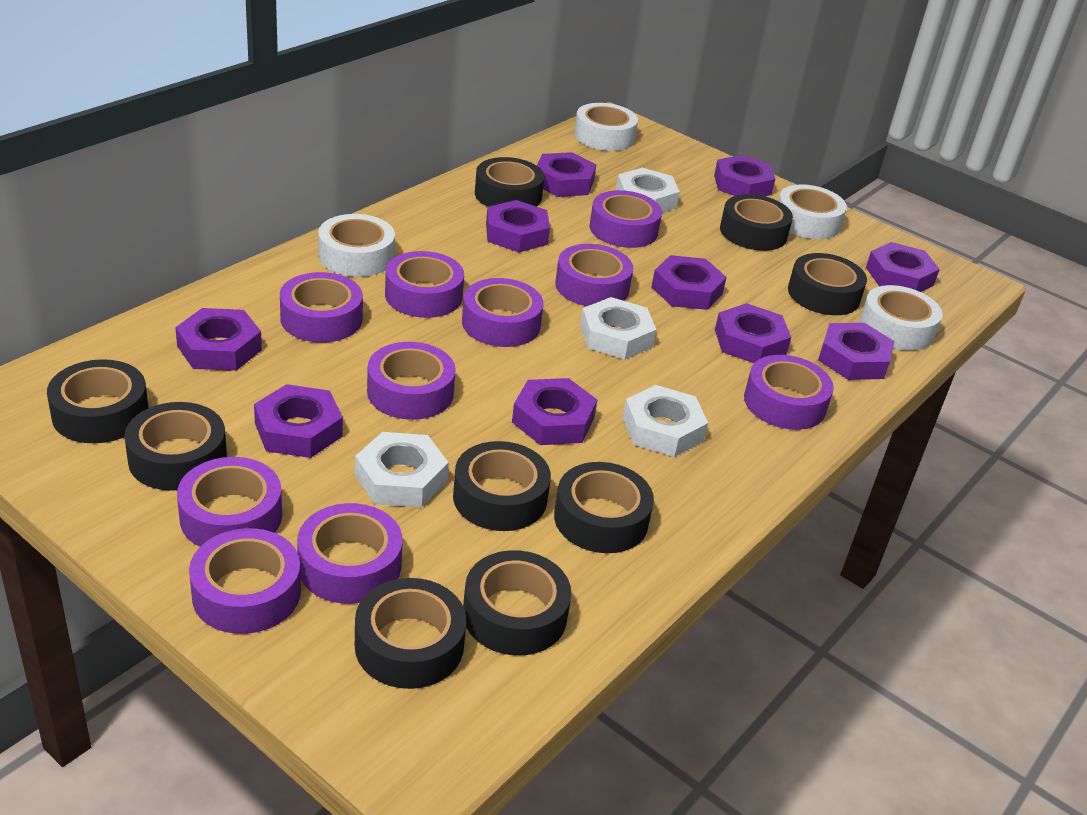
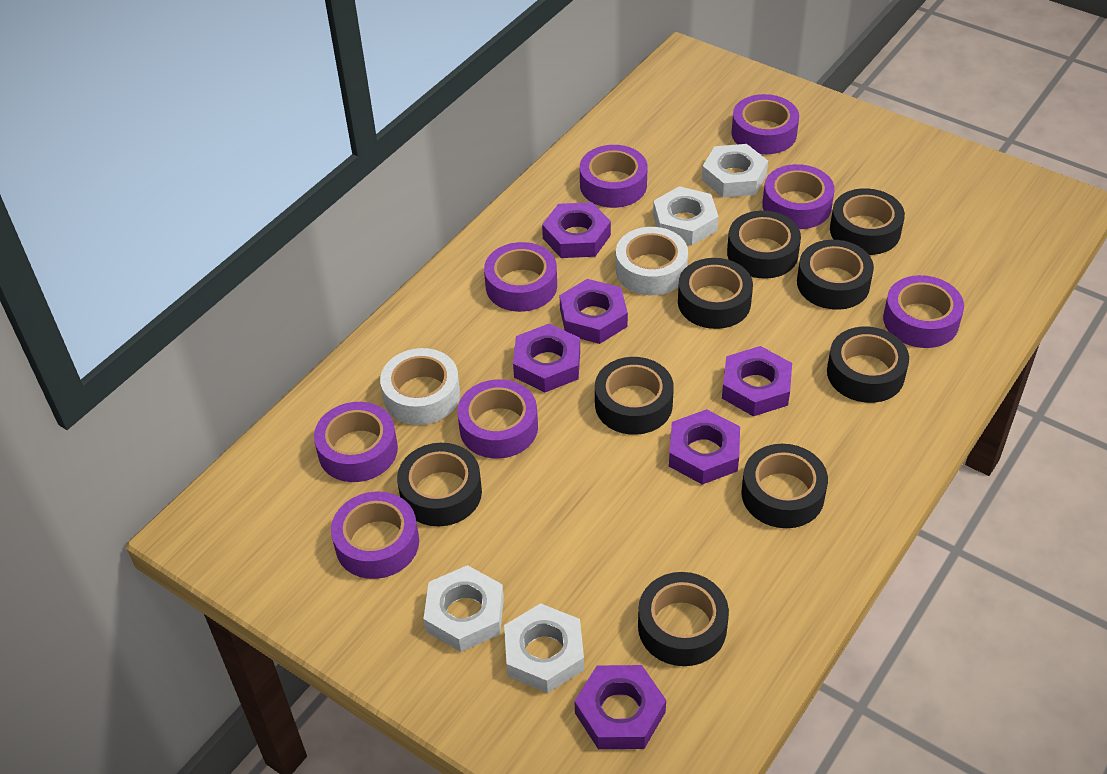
purple nut: [175,308,262,371] [254,384,343,458] [486,200,550,252] [512,378,597,445] [537,152,597,197] [651,255,727,310] [714,155,775,196] [715,303,791,363] [818,323,895,380] [866,242,940,292] = 10 -> [513,324,580,392] [542,202,611,258] [560,279,628,344] [574,665,666,749] [669,409,740,485] [722,346,792,416] = 6
purple tape: [177,457,282,547] [189,528,301,634] [280,272,363,343] [297,503,403,604] [367,342,456,420] [385,251,464,318] [462,278,544,347] [555,244,633,306] [590,190,662,248] [744,355,834,430] = 10 -> [314,402,398,482] [331,491,419,579] [457,379,538,459] [484,242,557,312] [580,145,647,208] [731,94,799,154] [762,164,835,229] [883,275,964,348] = 8
white tape: [318,214,395,277] [574,103,638,151] [779,184,847,239] [860,285,942,351] = 4 -> [380,348,460,425] [616,227,688,295] = 2

